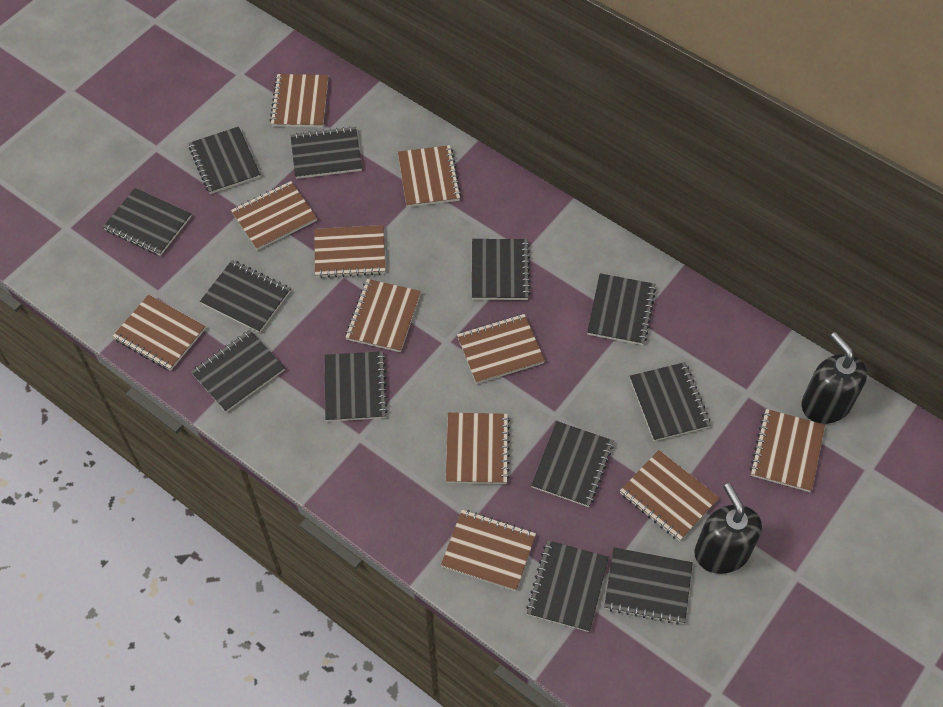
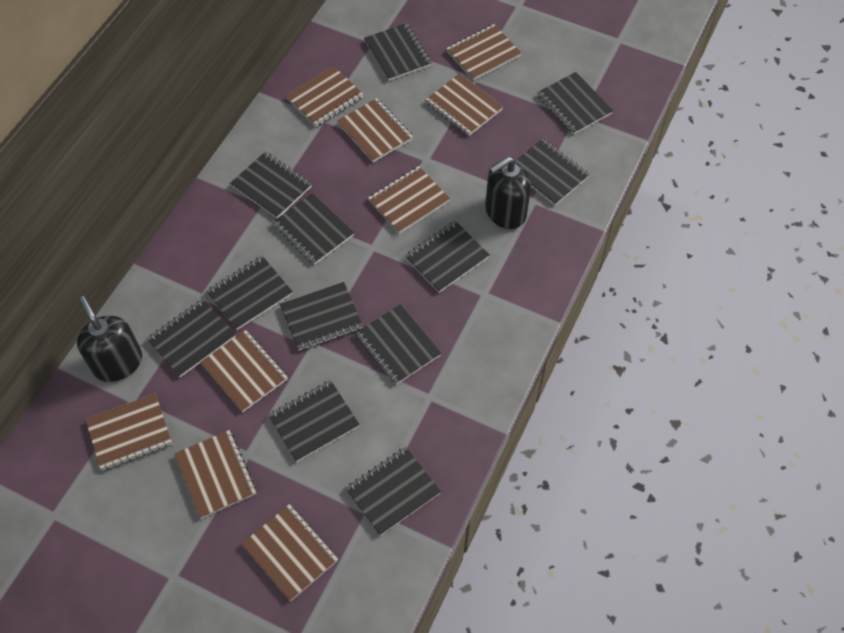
brown notebook: [113,295,206,371] [231,181,317,250] [270,74,328,128] [314,225,385,278] [345,279,421,352] [398,145,461,207] [441,510,536,591] [445,413,510,484] [457,314,545,384] [620,450,719,541] [750,409,825,492] = 11 -> [85,393,172,470] [174,430,256,519] [200,330,288,412] [242,504,338,601] [286,66,363,127] [337,98,413,162] [368,166,450,234] [426,73,503,136] [446,24,521,81] = 9

